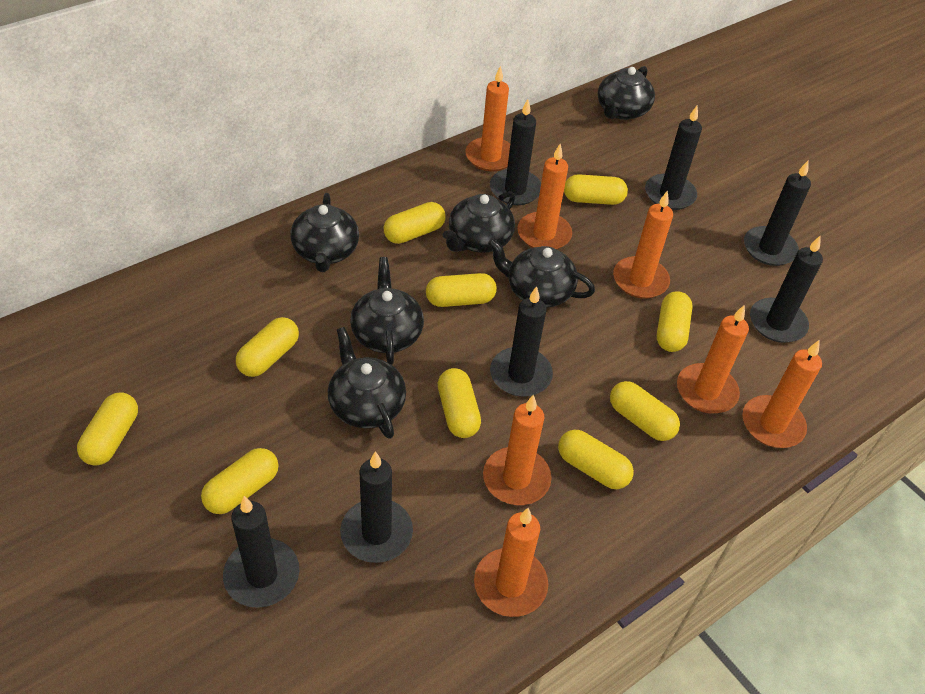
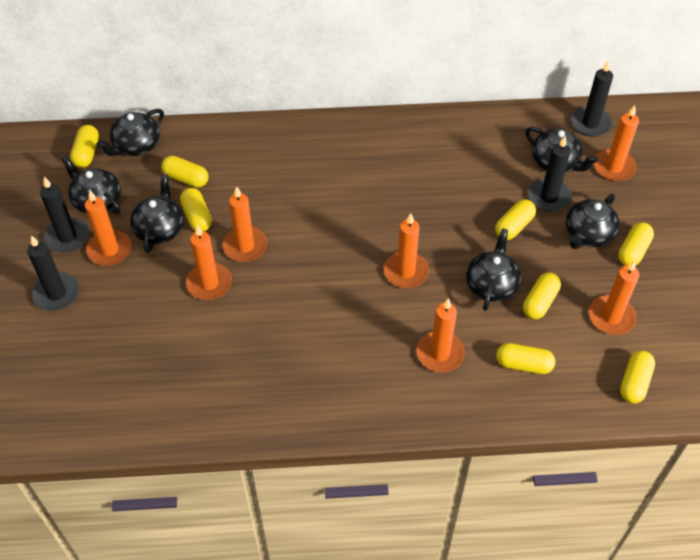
black candle: [223,496,299,608] [340,451,413,563] [490,99,541,205] [490,286,553,397] [645,106,702,210] [744,160,811,266] [750,235,823,343] = 7 -> [27,235,79,311] [40,177,89,253] [528,136,572,212] [571,60,613,137] = 4
yellow capsule: [77,392,138,466] [201,448,278,514] [236,317,299,377] [384,202,446,244] [426,273,497,307] [438,368,481,438] [558,430,634,489] [564,174,628,205] [610,381,680,441] [657,291,693,352] = 10 -> [70,125,99,168] [161,156,209,188] [180,188,212,231] [495,199,536,240] [496,343,555,374] [523,273,561,319] [618,222,654,265] [620,351,655,404] = 8

